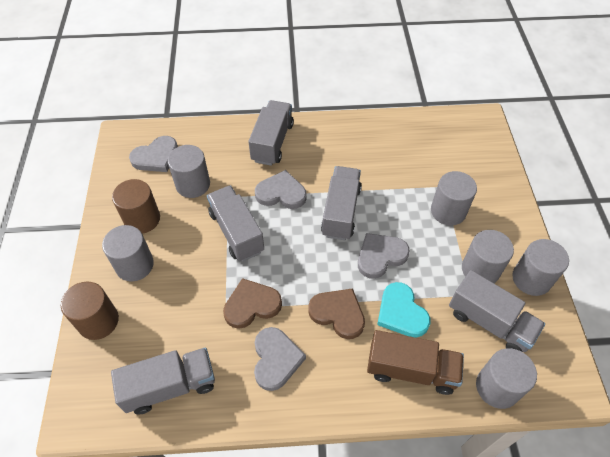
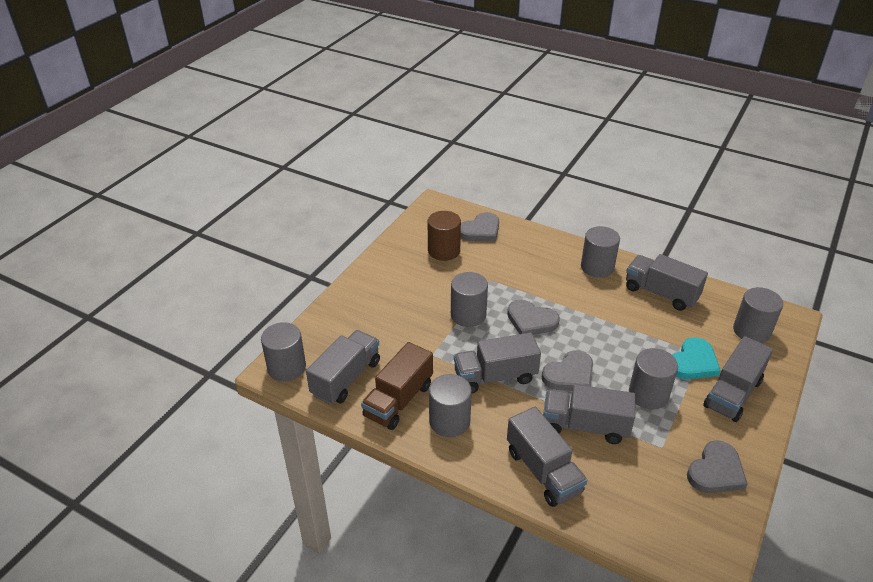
brown cylinder: [61,282,119,340] [112,179,160,234] = 2 -> [428,211,461,261] = 1
brown heart: [223,278,282,329] [308,288,365,339] = 2 -> none = 0
grey truck: [111,347,215,415] [207,185,264,261] [249,100,294,166] [321,166,362,240] [449,270,545,352] = 5 -> [306,330,380,405] [454,332,541,393] [507,407,587,507] [543,384,635,444] [626,254,708,311] [703,336,773,422] = 6

